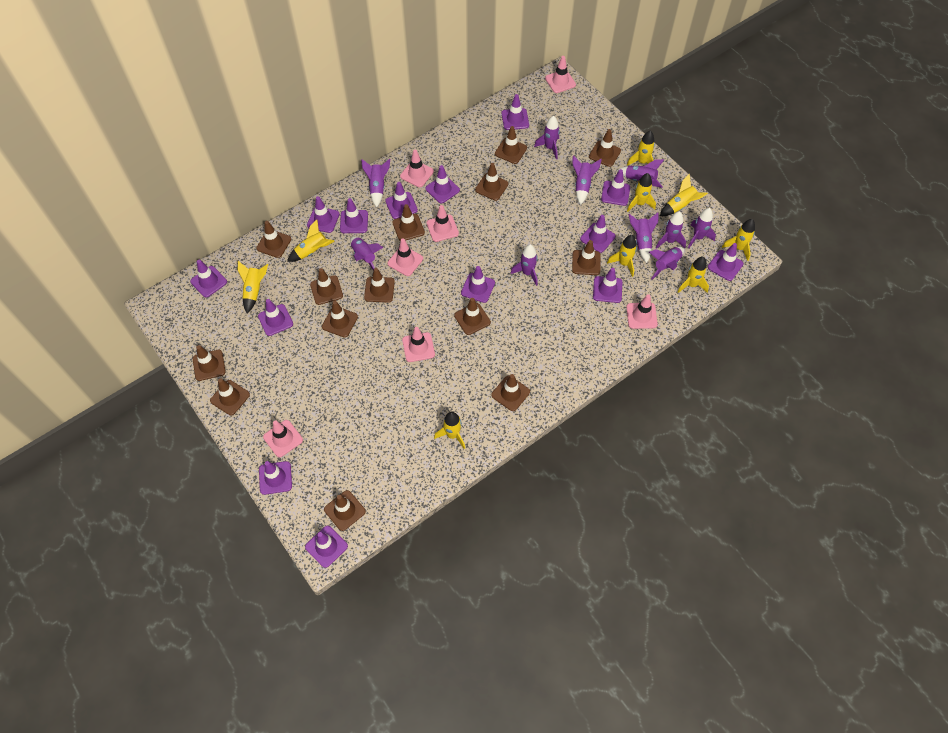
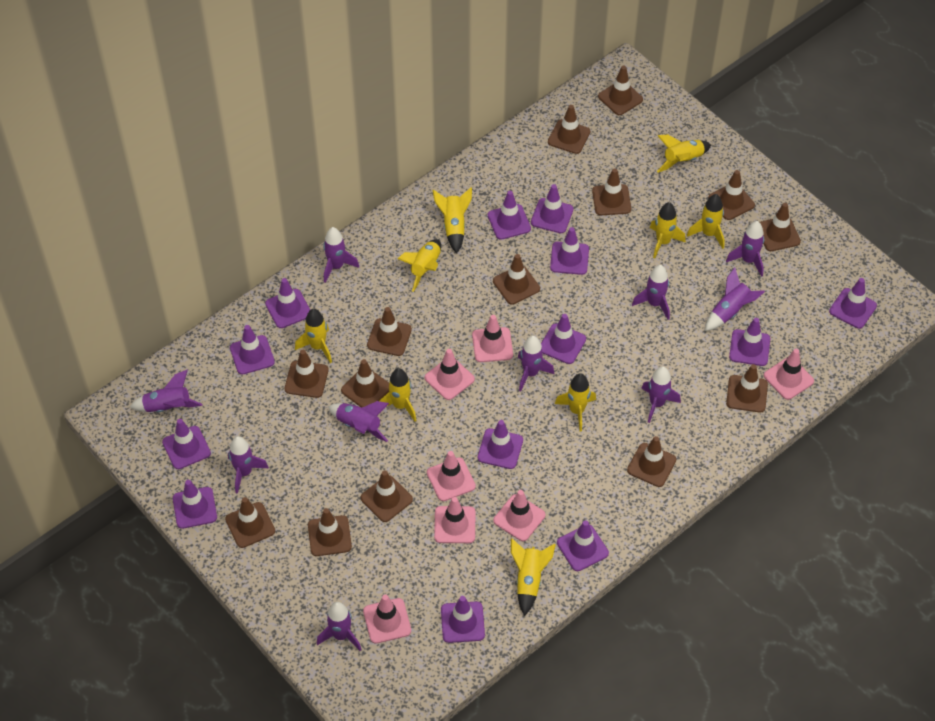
purple traffic cone: [190,260,227,298] [258,299,293,336] [259,461,292,495] [305,526,348,568] [307,196,340,233] [340,198,368,233] [385,182,418,219] [425,165,460,204] [461,266,495,303] [501,94,529,130] [580,215,616,253] [593,268,622,303] [601,169,630,206] [708,243,743,281] = 14 -> [162,419,211,469] [173,480,217,529] [230,325,275,375] [265,278,310,328] [441,596,485,643] [478,420,523,469] [488,191,531,240] [531,184,573,233] [541,314,586,364] [550,227,589,275] [557,520,609,571] [729,318,770,366] [829,278,877,329] = 13

